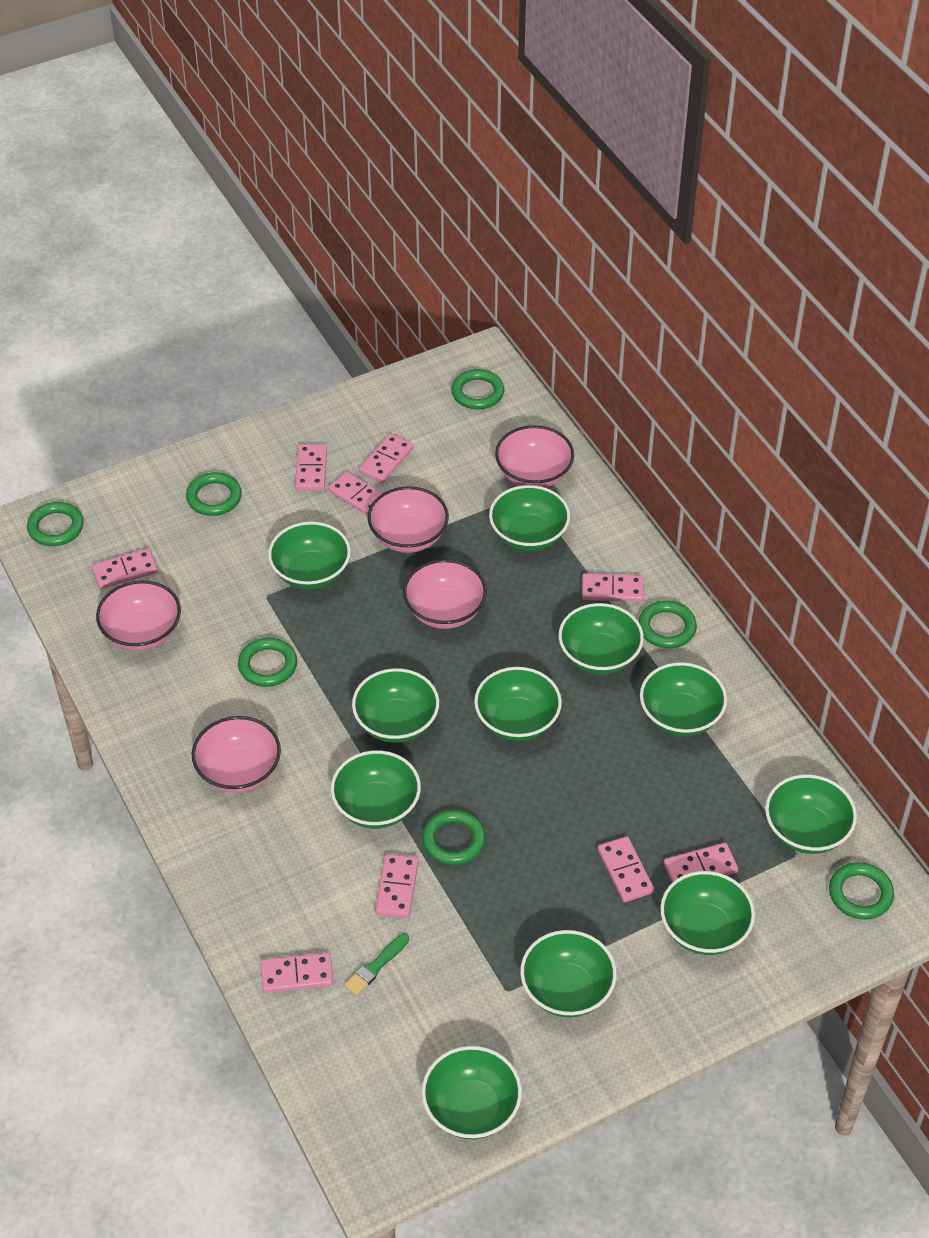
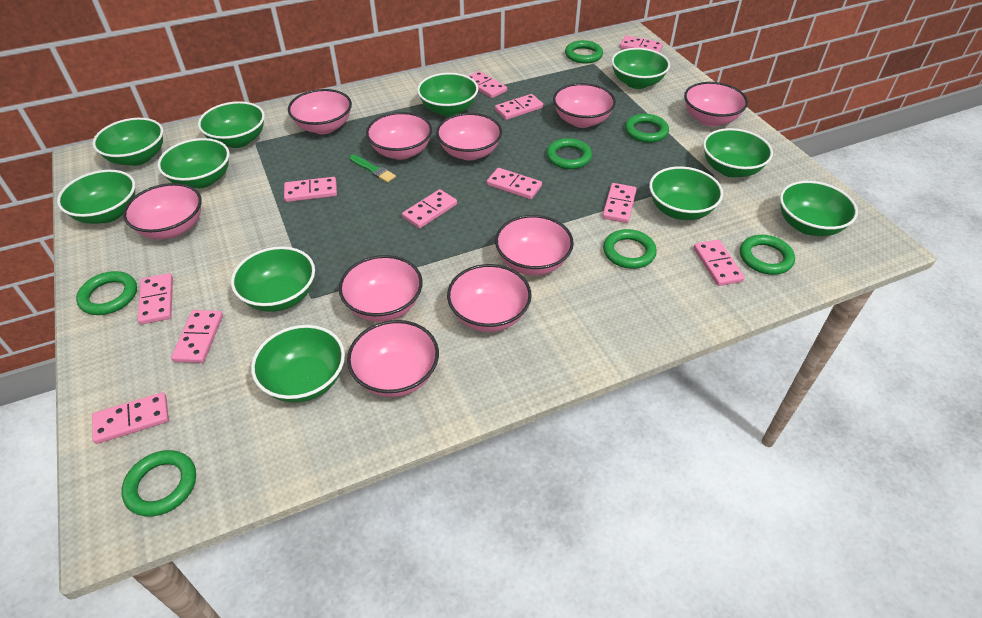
pink bowl: [96,580,181,651] [192,716,281,793] [367,486,449,553] [403,559,487,629] [495,425,574,488] = 5 -> [123,183,202,239] [288,89,352,134] [339,255,423,322] [347,320,439,397] [366,112,432,160] [436,113,502,160] [447,264,532,332] [495,215,574,275] [553,83,616,128] [684,82,748,126] = 10
pink domino: [92,549,158,589] [260,952,333,993] [295,445,327,491] [328,472,383,516] [359,434,414,483] [375,854,419,918] [582,573,644,602] [598,836,654,902] [664,843,738,883] = 9 -> [92,392,169,444] [138,273,173,324] [171,310,223,363] [284,177,337,202] [402,189,457,229] [468,71,507,98] [487,168,542,199] [495,94,543,120] [602,183,637,223] [620,36,663,53] [694,240,745,286] = 11

